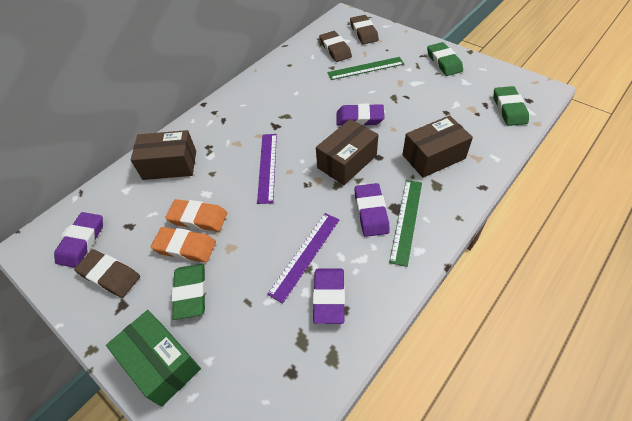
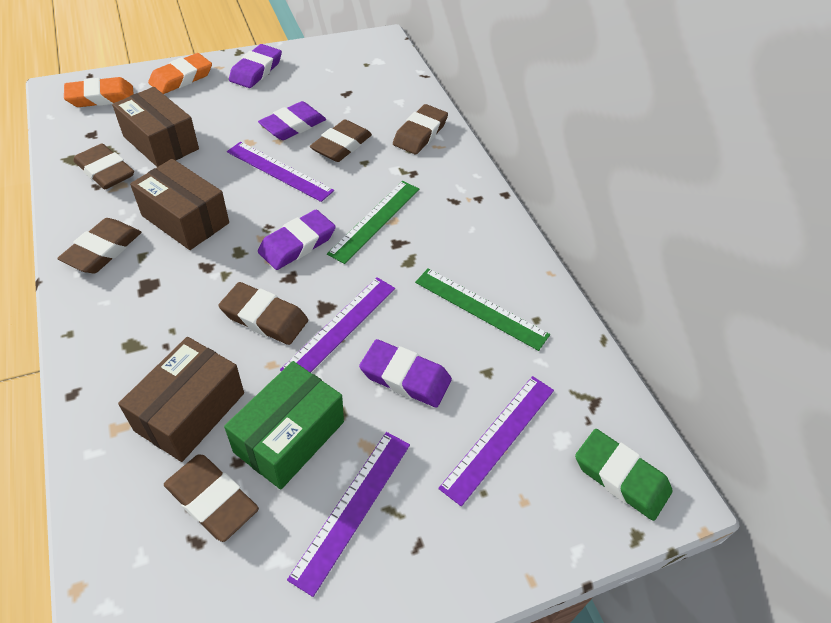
brown eraser: [74,249,140,298] [319,31,352,62] [350,15,379,44] = 3 -> [57,218,141,273] [73,144,134,189] [164,455,259,542] [219,282,308,345] [310,120,372,162] [393,104,448,154] = 6
green eraser: [172,264,206,320] [427,42,463,76] [494,86,529,126] = 3 -> [575,429,673,521] = 1
purple ruler: [257,134,277,204] [267,213,339,303] = 2 -> [227,142,334,202] [280,277,395,373] [287,432,410,597] [438,376,554,506] = 4

